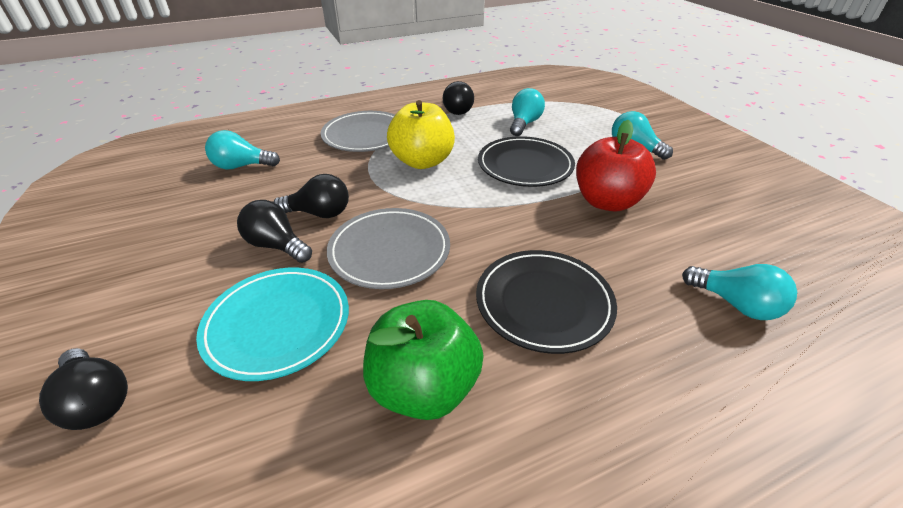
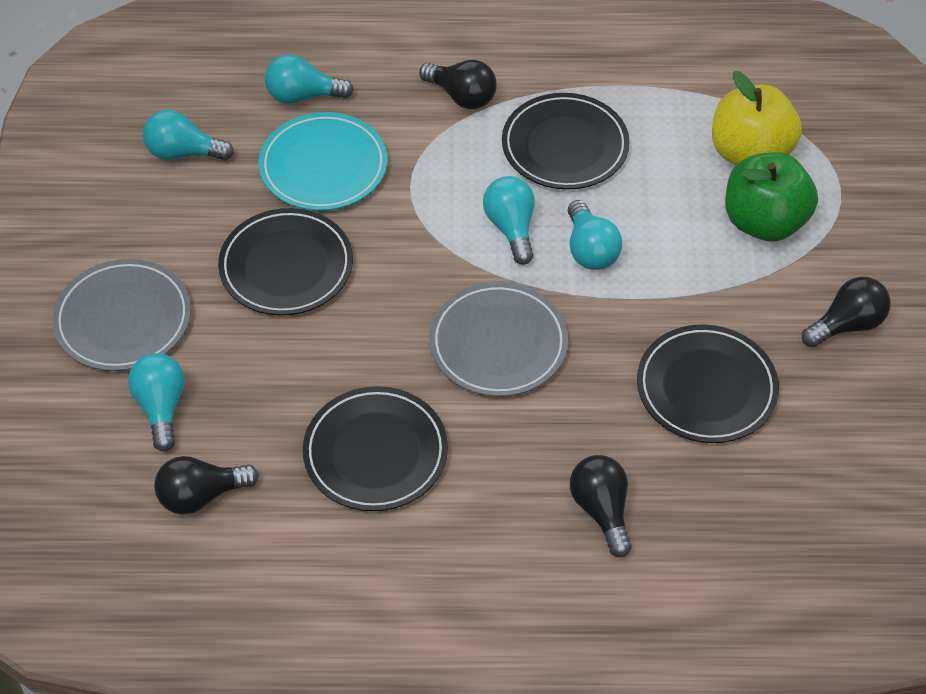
black plate: [476,250,617,354] [478,136,575,187] = 2 -> [218,208,353,316] [303,386,448,511] [502,93,630,190] [637,324,779,443] = 4
red apple: [576,120,656,212] = 1 -> none = 0
turquoise light bulb: [205,130,280,169] [510,88,545,136] [612,111,673,160] [682,264,797,320] = 4 -> [128,353,185,452] [143,109,234,161] [265,54,354,104] [483,176,535,265] [568,200,622,270] = 5

